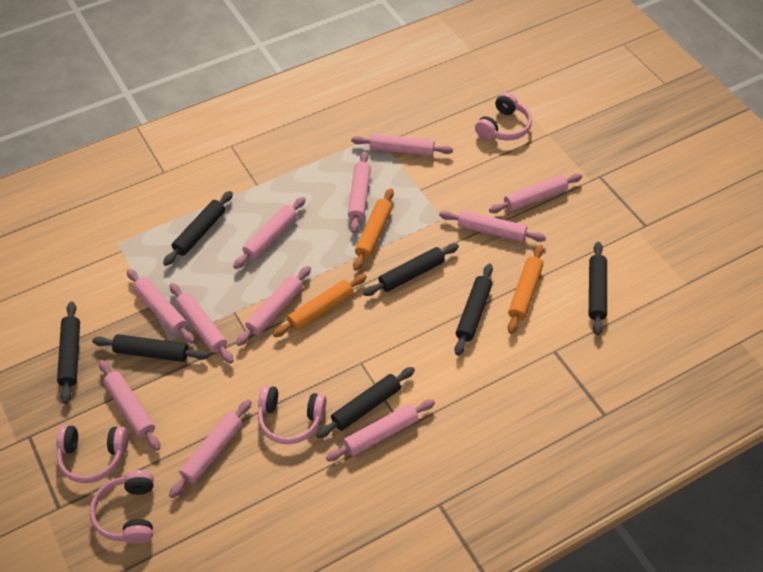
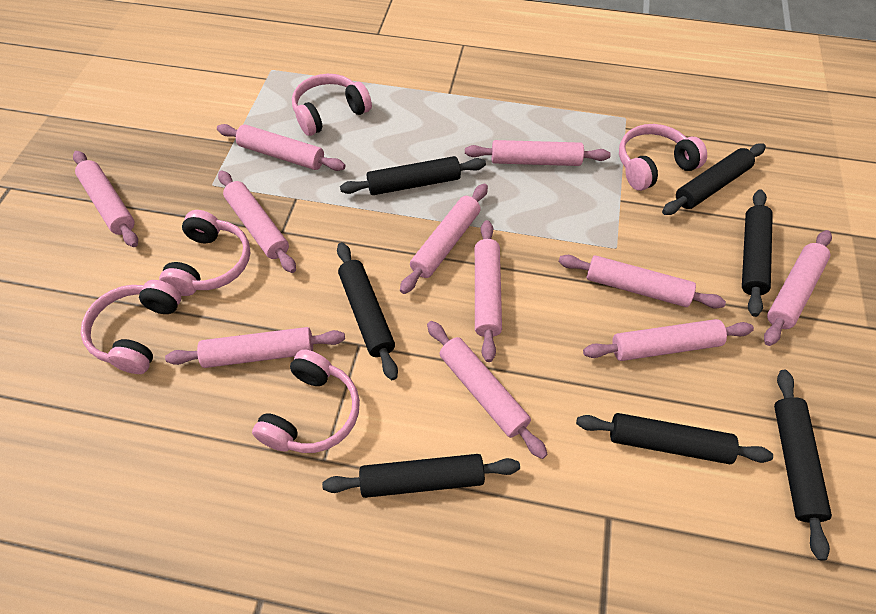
orange rolling pin: [273,274,367,337] [353,188,394,271] [508,245,544,334] = 3 -> none = 0
pink headphones: [56,425,128,483] [89,470,154,544] [258,385,326,444] [475,92,532,141] = 4 -> [81,280,181,374] [159,210,251,296] [252,349,360,453] [292,74,372,136] [619,124,707,191] = 5

